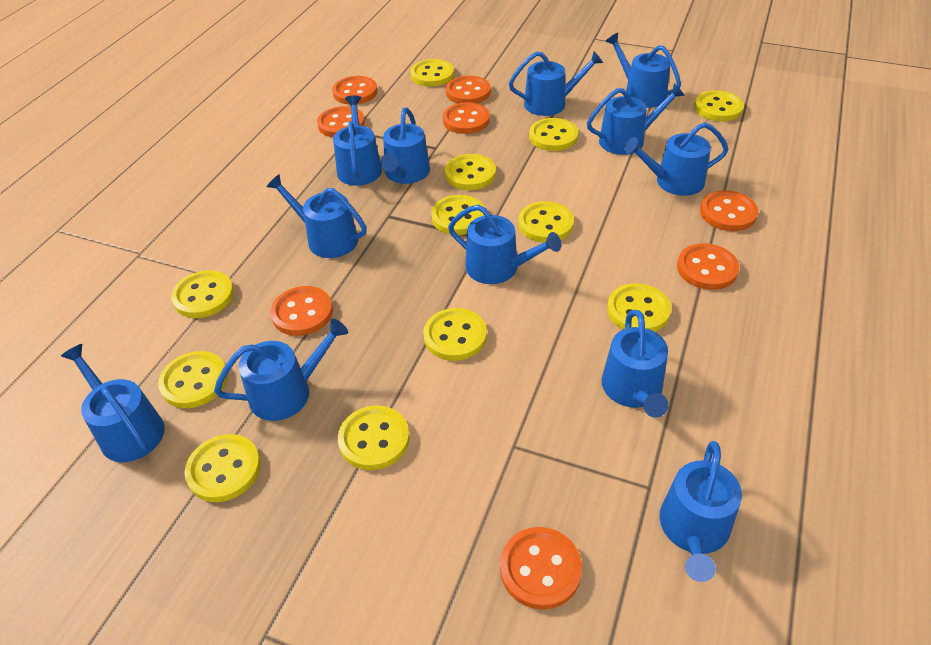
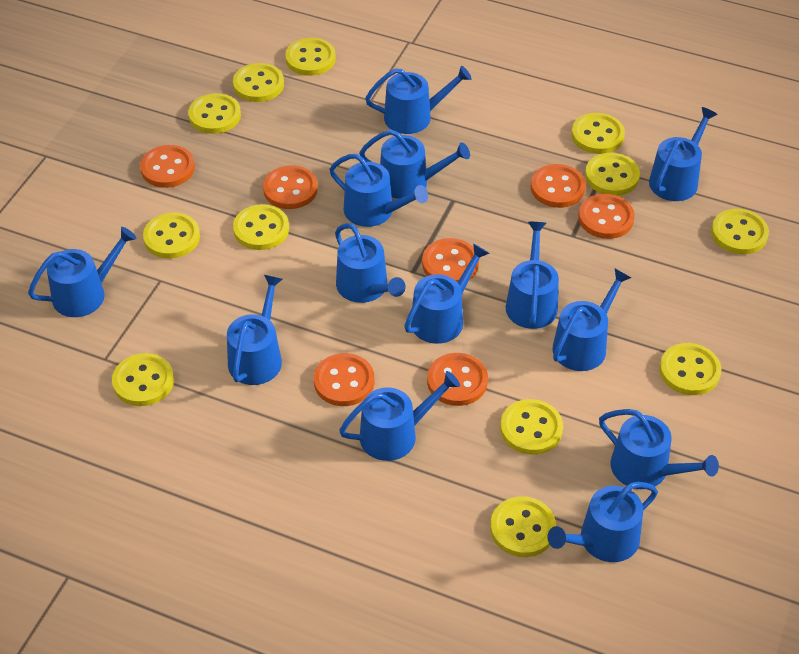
blue watering can: [61,344,165,462] [214,318,348,421] [266,174,367,258] [333,95,382,186] [381,108,430,184] [448,205,561,284] [509,51,603,116] [587,83,685,155] [602,310,669,418] [605,33,681,108] [624,122,728,196] [660,441,742,582] = 12 -> [28,227,136,317] [227,275,282,385] [330,154,428,227] [335,223,405,303] [339,371,460,461] [359,130,470,199] [365,66,472,134] [404,244,490,344] [506,222,559,329] [547,482,658,562] [553,269,631,371] [599,409,719,489] [649,107,718,201] = 13
orange button: [270,286,333,336] [317,106,365,137] [332,76,377,105] [443,102,490,134] [446,76,491,103] [500,527,582,610] [677,244,739,290] [700,191,758,231] = 8 -> [140,145,195,188] [263,165,318,209] [314,353,374,406] [422,238,479,282] [427,353,488,406] [531,164,586,208] [578,194,635,239] = 7

